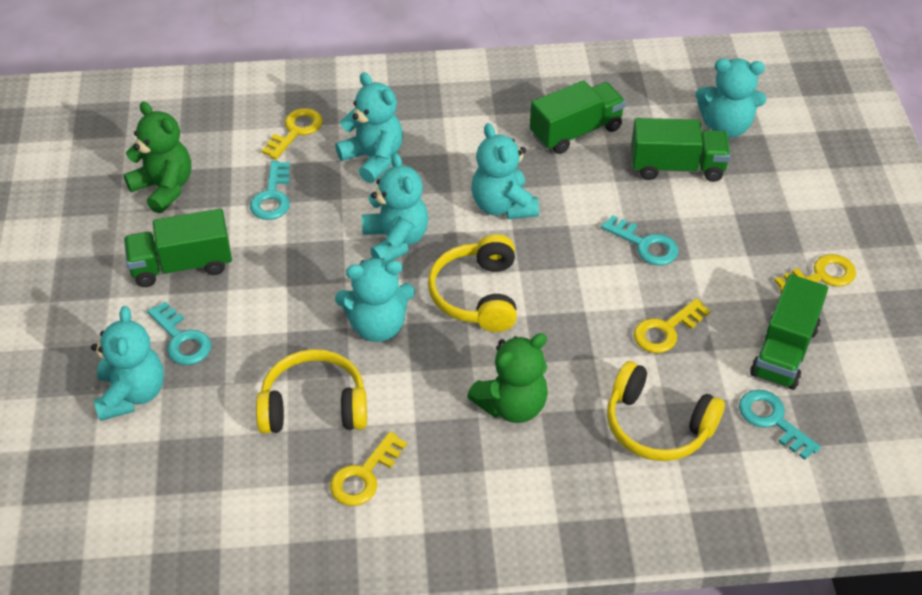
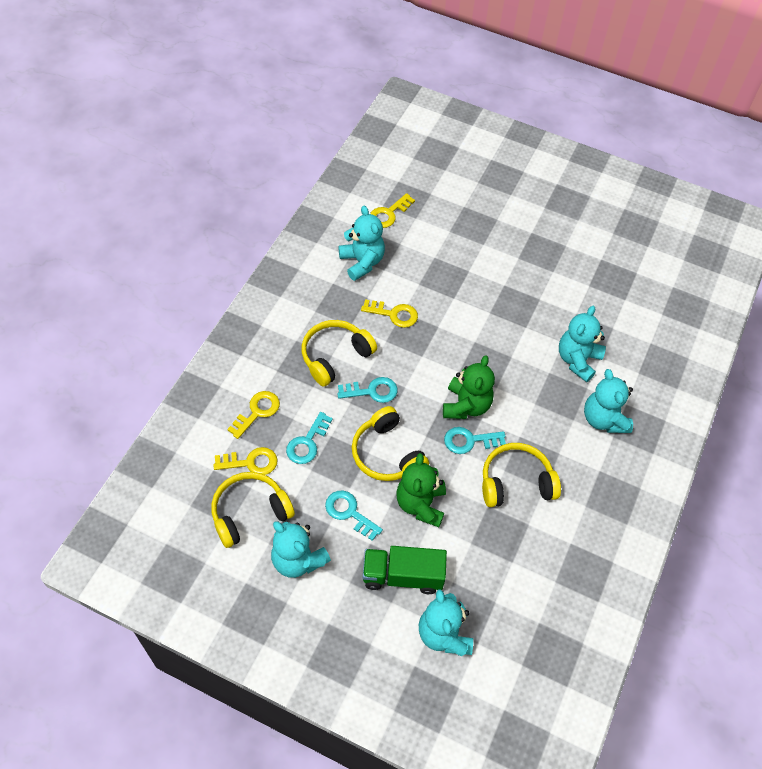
green truck: [124,209,232,287] [530,80,626,154] [631,118,731,182] [750,274,828,390] = 4 -> [363,546,447,594] = 1
turquoise teddy bear: [91,306,164,421] [335,72,403,183] [335,258,415,342] [362,152,428,262] [471,123,539,219] [696,59,766,138] = 6 -> [271,521,331,578] [339,206,385,281] [419,589,473,656] [559,306,606,382] [584,369,633,433] = 5
yellow headphones: [256,349,367,434] [428,234,517,332] [607,361,725,461] = 3 -> [211,472,295,548] [302,320,377,386] [352,406,429,481] [482,443,561,507] = 4

